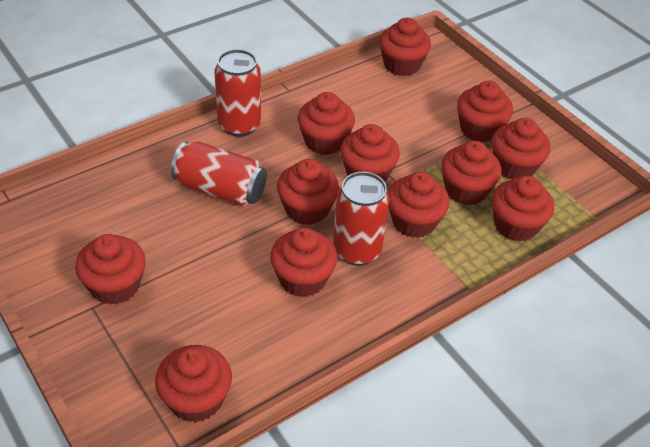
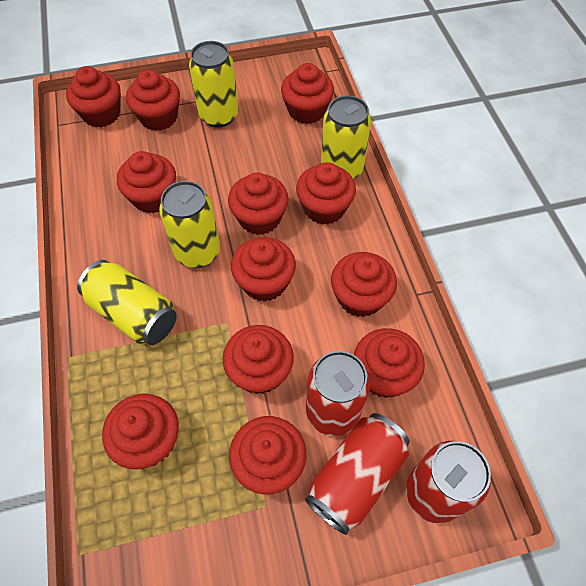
yellow can: none = 0 -> [77,260,177,345] [159,181,220,268] [189,41,238,128] [321,96,371,180] = 4

